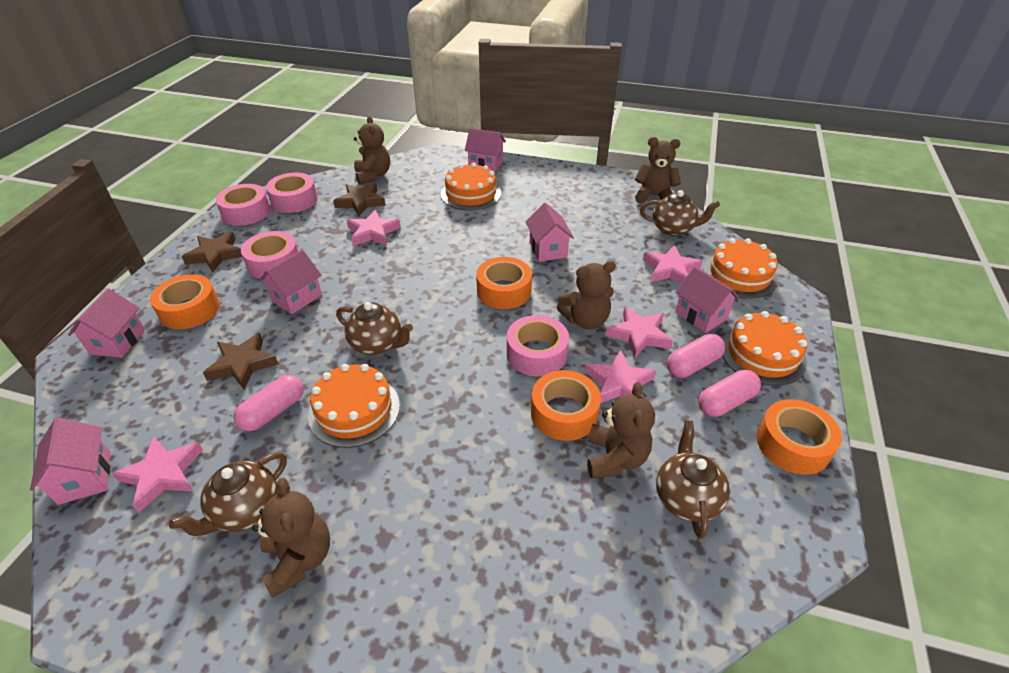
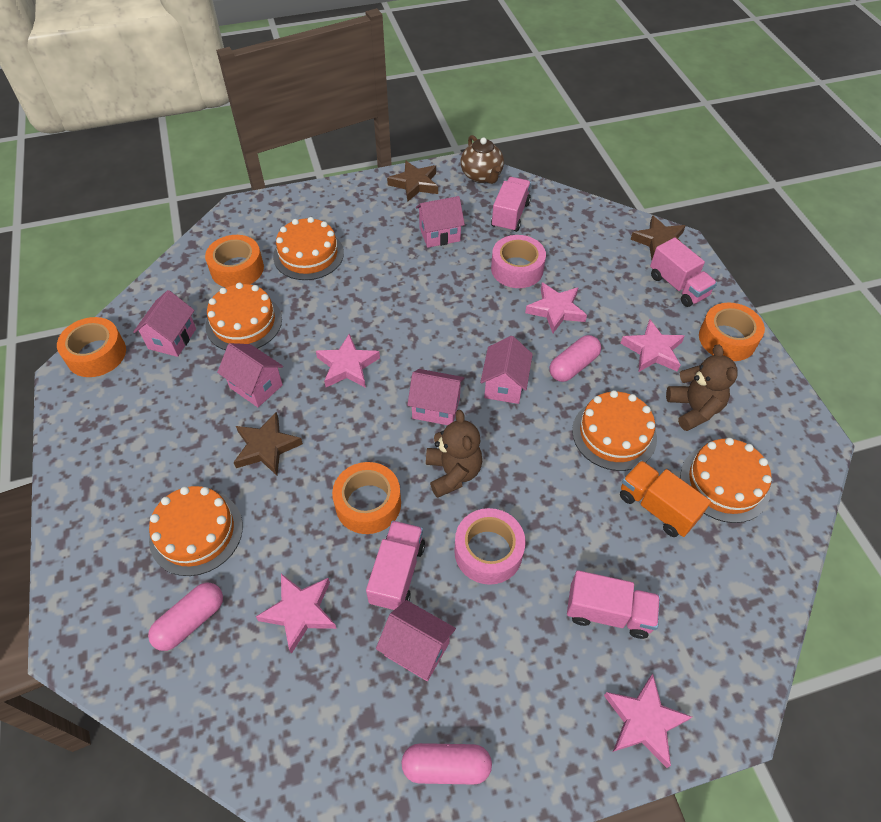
brown teapot: [169,452,287,536] [336,302,413,355] [640,190,720,236] [656,421,730,539] = 4 -> [460,135,504,184] = 1
brown teddy bear: [252,478,330,598] [354,116,390,184] [557,261,616,329] [587,382,655,479] [635,137,681,204] = 5 -> [426,410,482,498] [666,344,737,431] = 2
orange cake: [308,364,400,448] [441,163,501,211] [703,238,778,298] [722,311,807,386] = 4 -> [149,486,243,576] [205,283,282,350] [273,217,344,280] [572,390,657,471] [680,438,772,523] = 5
orange truck: none = 0 -> [620,460,711,537] = 1
pink tape: [216,184,270,226] [241,231,299,279] [266,173,318,213] [507,315,569,376] = 4 -> [454,508,526,585] [491,235,546,288] = 2
pink truck: none = 0 -> [366,521,425,611] [491,177,531,232] [567,570,660,639] [650,238,717,307] = 4

